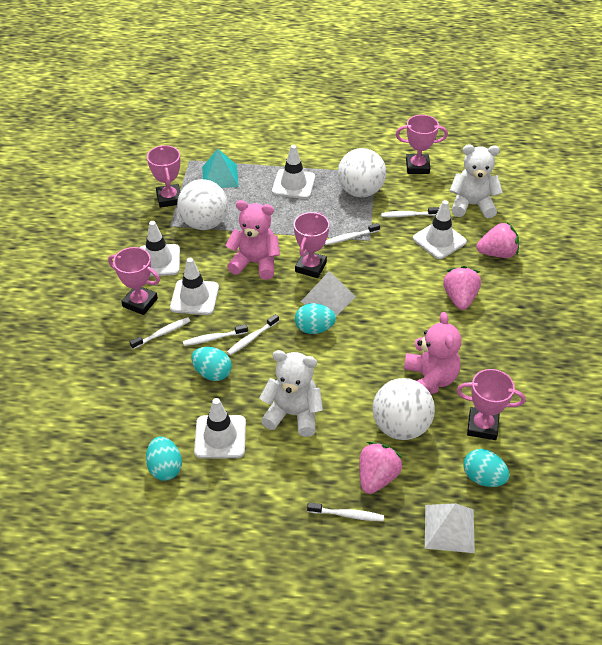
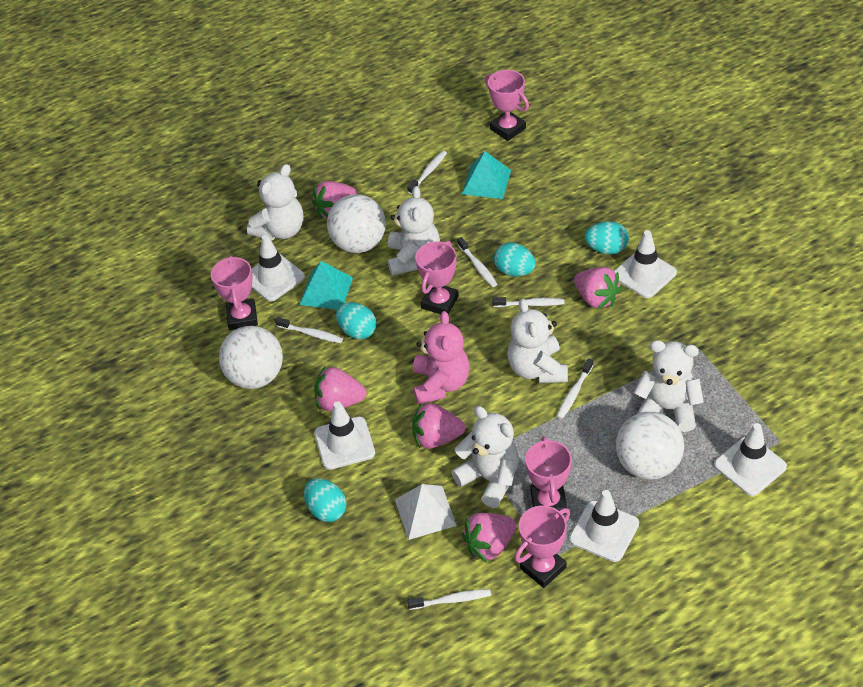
pink strawberry: [359,442,403,494] [443,266,481,310] [476,222,519,258] = 3 -> [312,181,357,219] [314,366,366,411] [412,402,465,449] [462,513,516,562] [574,267,622,309] = 5
pink teddy bear: [226,200,280,280] [404,312,461,394] = 2 -> [413,311,470,405] = 1
turquoise pyramid: [202,149,239,188] = 1 -> [299,261,353,310] [462,151,511,199] = 2
white pyramid: [301,271,356,316] [425,503,475,553] = 2 -> [395,484,457,540] = 1
white teddy bear: [260,350,323,437] [450,144,503,218] = 2 -> [247,164,303,241] [388,186,440,276] [451,406,519,508] [507,299,568,383] [634,340,704,432] = 5

